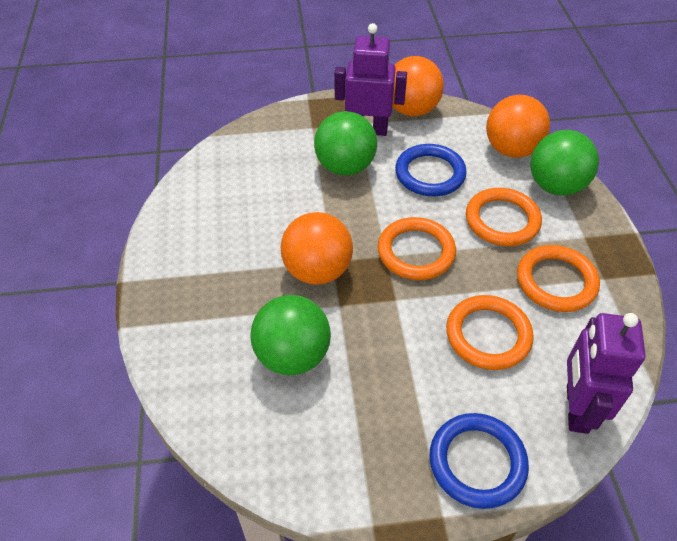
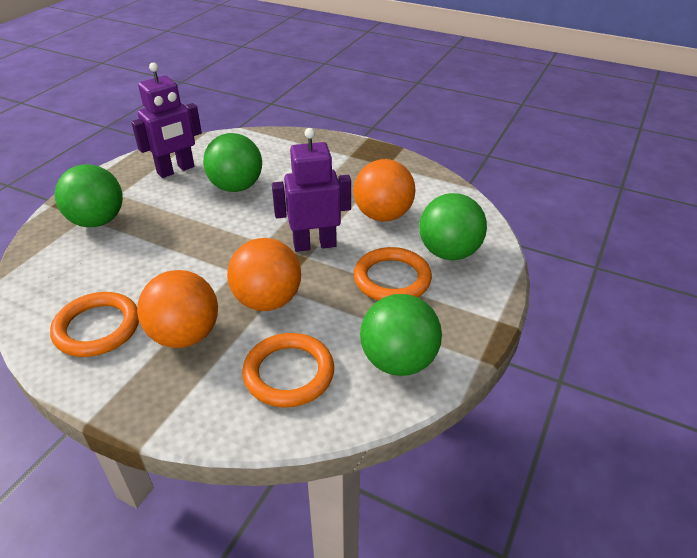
blue ring: [395,144,467,196] [429,413,529,509] = 2 -> none = 0
green ball: [250,295,331,375] [314,111,377,175] [530,130,599,195] = 3 -> [55,164,123,227] [203,133,262,192] [360,294,442,376] [419,193,487,260] = 4
orange ring: [378,217,456,280] [446,295,534,370] [466,188,542,246] [517,245,600,312] = 4 -> [50,292,139,357] [242,333,334,407] [354,247,432,301] = 3

